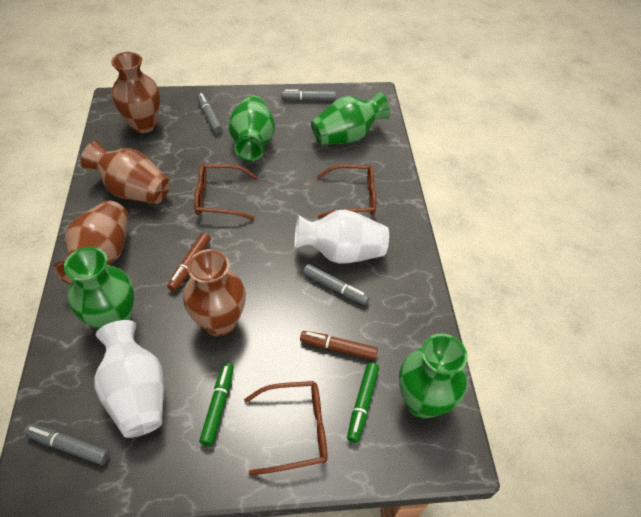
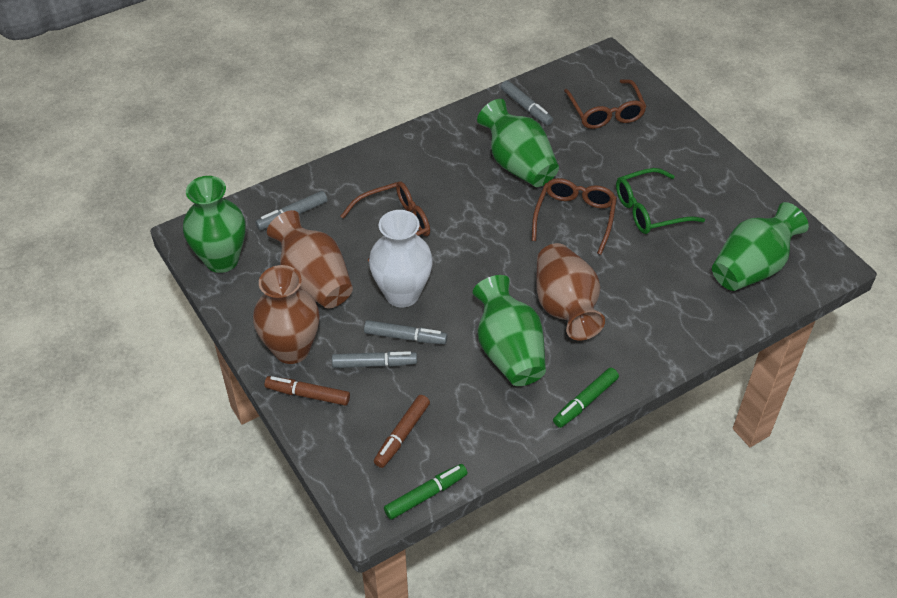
brown vase: [54,201,128,284] [80,141,170,204] [111,52,160,133] [183,249,246,336] = 4 -> [253,265,320,364] [267,210,353,309] [536,243,605,341] = 3
green glasses: none = 0 -> [616,168,705,234] = 1
white vase: [94,320,164,438] [294,210,389,264] = 2 -> [369,210,433,308] = 1

